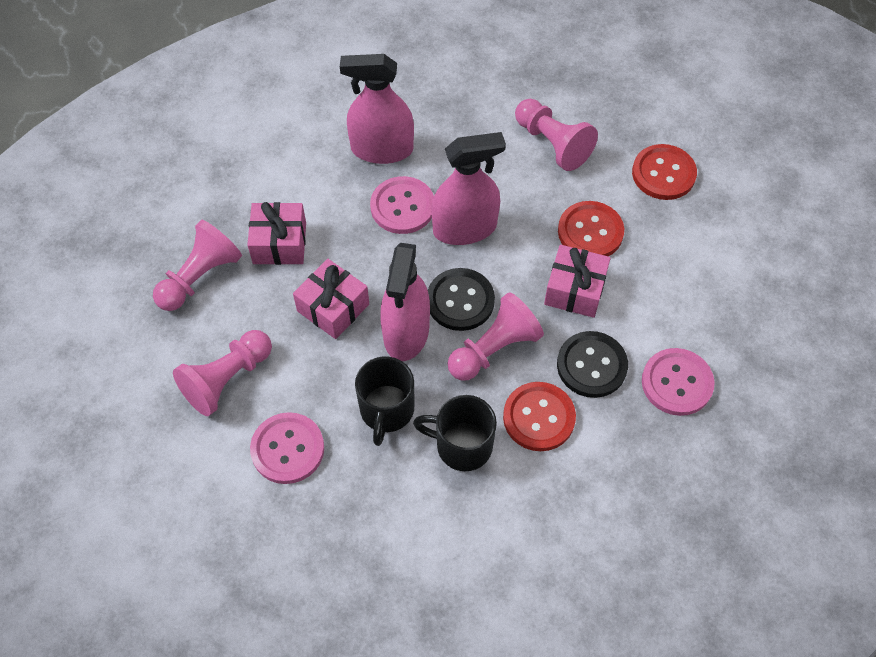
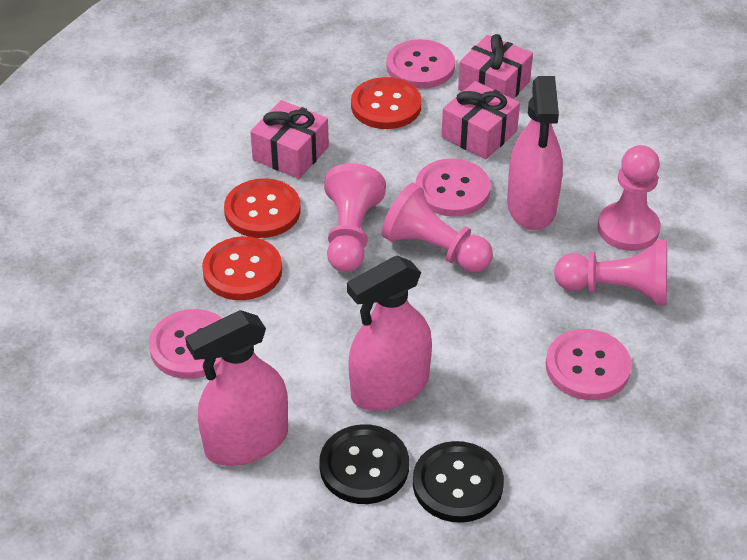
black mug: [355,356,414,446] [413,395,497,471] = 2 -> none = 0
pink button: [250,412,324,484] [370,176,434,234] [642,348,715,416] = 3 -> [149,309,222,379] [387,39,455,89] [415,159,491,217] [546,329,632,400] = 4

